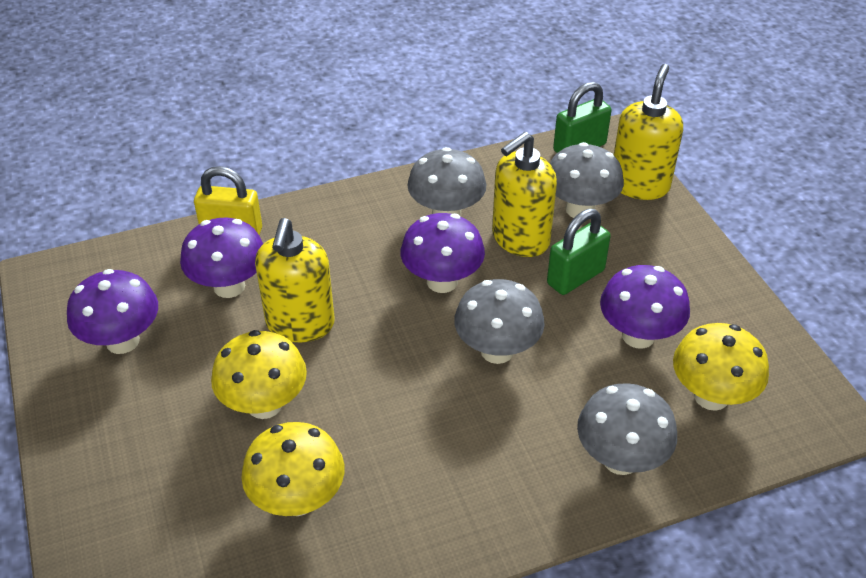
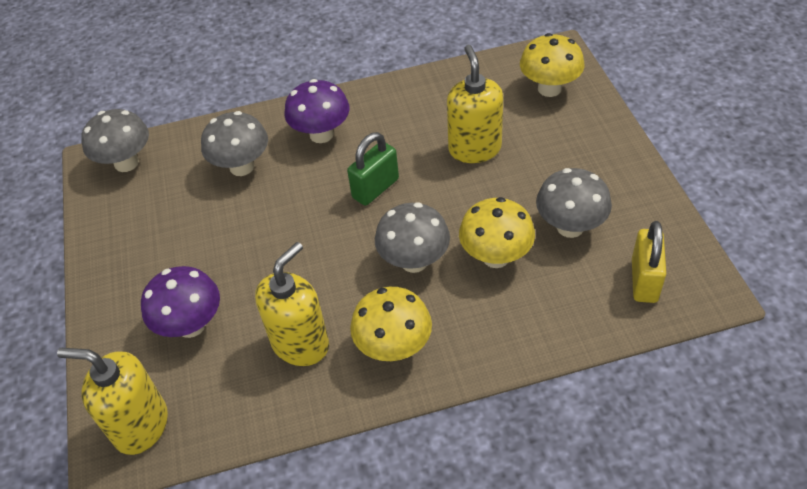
green padlock: [547,209,611,295] [553,82,612,153] = 2 -> [347,132,399,206] = 1
purple mushroom: [67,269,158,354] [180,218,263,298] [401,213,485,293] [600,265,690,349] = 4 -> [141,266,220,338] [284,79,350,143] = 2

